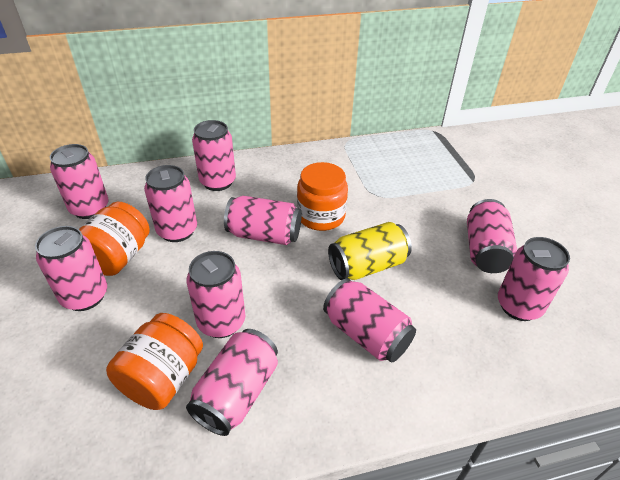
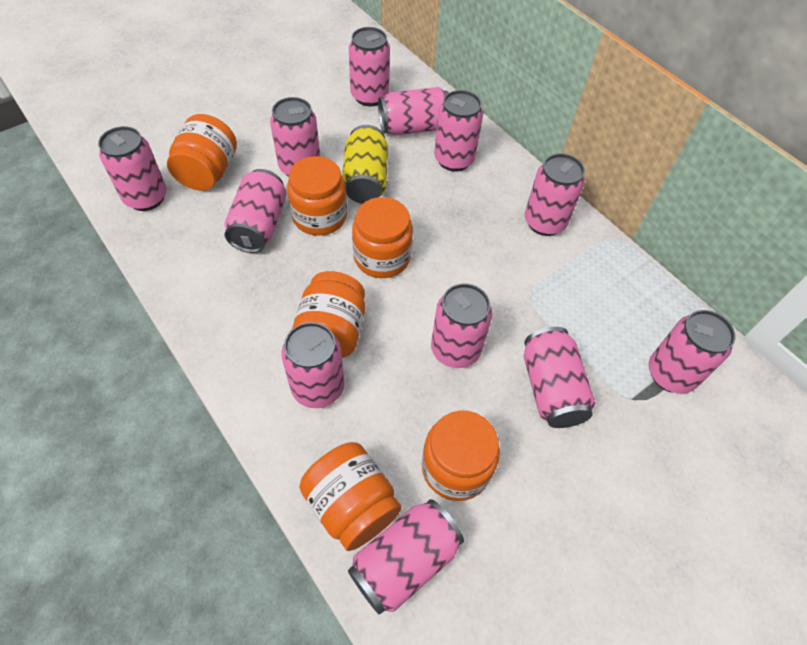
orange jar: [79,202,150,276] [106,313,203,410] [297,162,348,231] = 3 -> [167,114,237,191] [287,156,347,236] [292,271,365,358] [299,442,401,551] [352,197,413,278] [422,411,500,501] = 6
pink can: [35,226,107,311] [50,144,109,219] [144,165,197,242] [186,329,278,436] [187,251,245,338] [192,120,236,191] [224,196,302,245] [323,279,416,363] [467,199,517,273] [498,237,570,321] = 10 -> [98,126,167,211] [225,169,286,253] [270,97,320,177] [281,322,344,408] [348,499,464,615] [349,27,390,106] [378,87,449,135] [431,284,492,368] [434,90,483,171] [524,327,596,428] [525,154,585,236] [649,310,736,394] = 12

